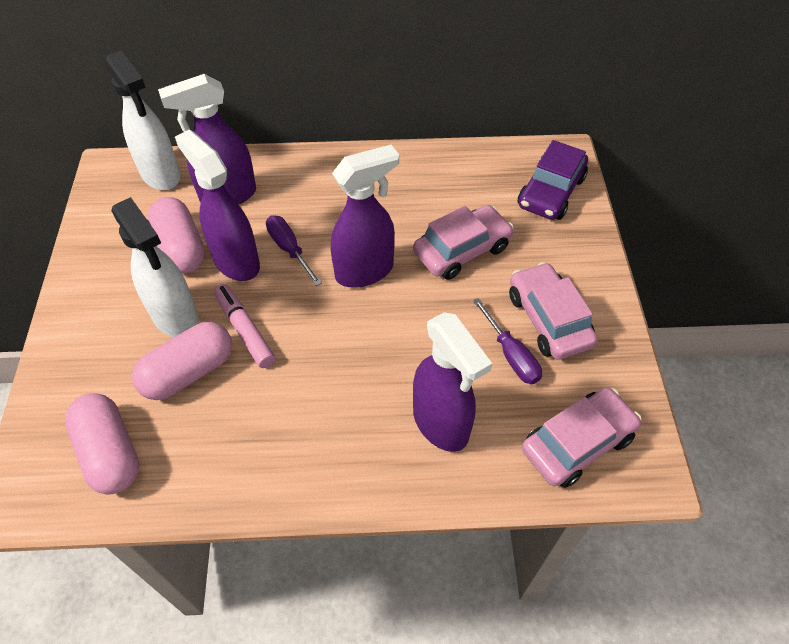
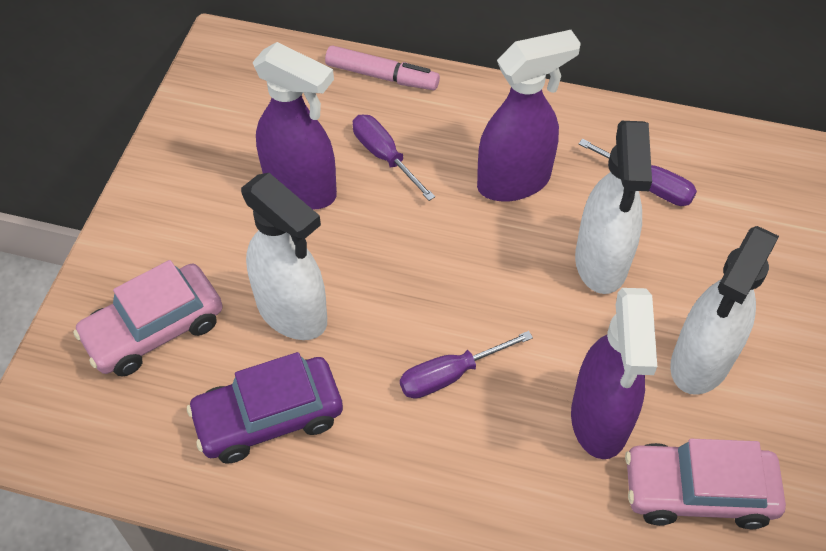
pink capsule: [65,393,139,495] [132,322,232,400] [147,197,205,273] = 3 -> none = 0
pink car: [413,205,514,280] [509,262,598,360] [522,387,641,488] = 3 -> [73,260,223,377] [625,439,786,529] = 2
purple screwdriver: [266,215,322,286] [473,298,542,384] = 2 -> [353,114,435,201] [400,331,533,399] [579,139,697,206] = 3
purple spray bottle: [158,74,256,205] [175,130,260,281] [331,145,399,288] [413,312,492,452] = 4 -> [253,42,337,209] [477,30,581,202] [571,288,657,459] = 3
white spray bottle: [105,50,180,190] [111,197,198,337] = 2 -> [241,173,327,340] [575,121,652,294] [670,226,779,395] = 3

